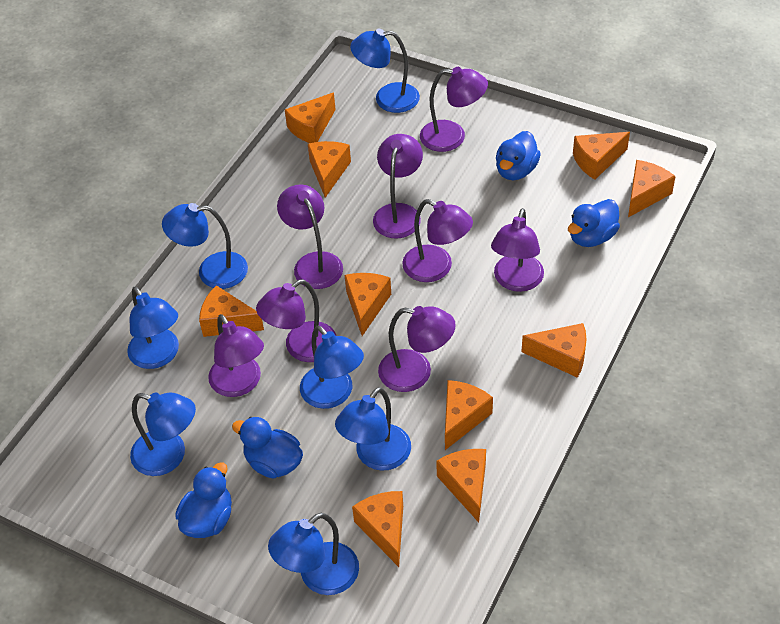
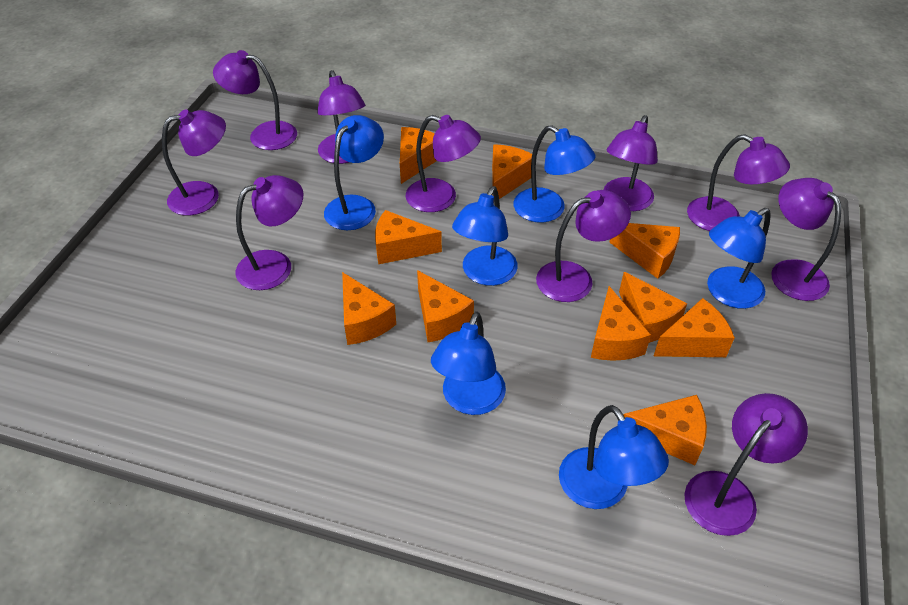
blue duck: [175,462,232,538] [232,417,303,479] [496,131,541,180] [568,199,620,247] = 4 -> none = 0
blue lamp: [127,287,179,369] [130,392,196,476] [162,203,248,289] [268,513,359,595] [300,326,364,409] [335,387,411,471] [350,29,420,113] = 7 -> [324,115,384,230] [431,312,506,415] [452,186,518,286] [514,125,596,223] [559,405,669,509] [707,208,771,309] = 6
purple lamp: [208,314,264,397] [256,279,336,362] [277,184,343,289] [373,134,423,238] [378,306,456,392] [402,199,473,282] [420,67,488,152] [491,208,544,292] = 8 -> [162,109,226,216] [213,50,297,150] [236,175,304,290] [318,70,365,164] [406,115,481,212] [536,190,631,302] [604,115,658,211] [684,393,808,536] [687,134,790,231] [771,178,841,301] = 10

